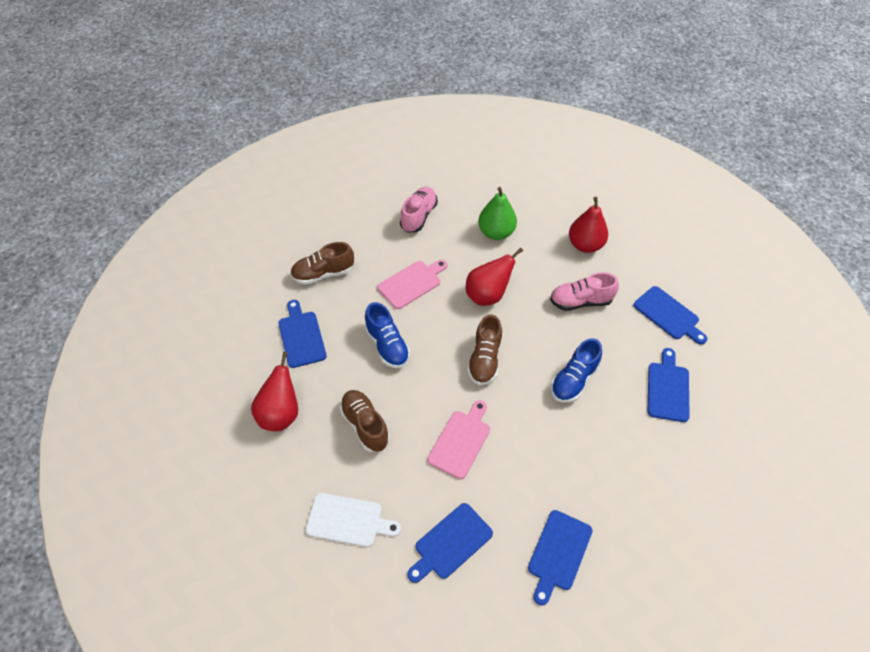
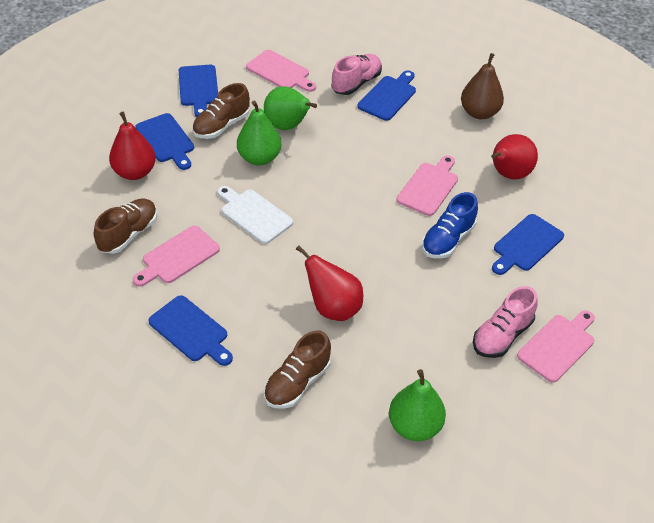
blue shoe: [365,302,410,368] [551,338,602,403] = 2 -> [422,192,478,259] = 1
brown pear: none = 0 -> [461,53,504,119] = 1
green pear: [478,187,517,240] = 1 -> [237,100,281,166] [264,86,317,130] [389,369,446,441] = 3
pink cutting board: [378,260,447,309] [427,400,490,479] = 2 -> [133,226,220,287] [246,50,316,92] [396,155,458,216] [517,310,595,383] = 4

